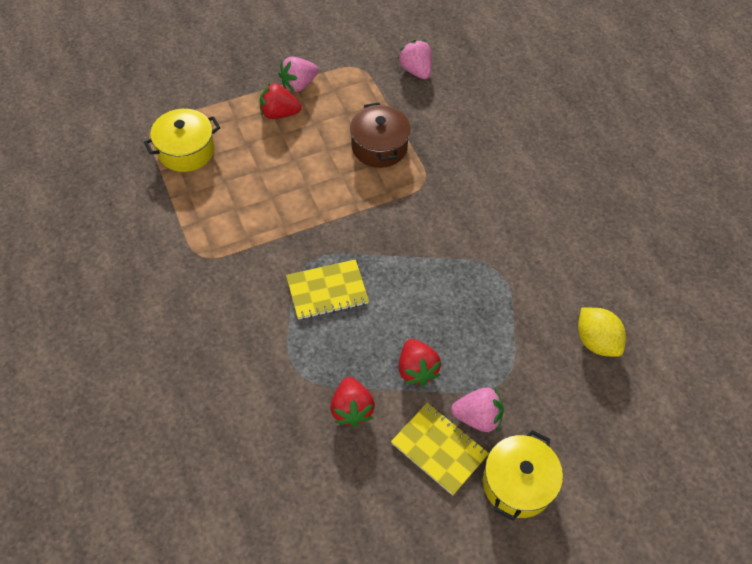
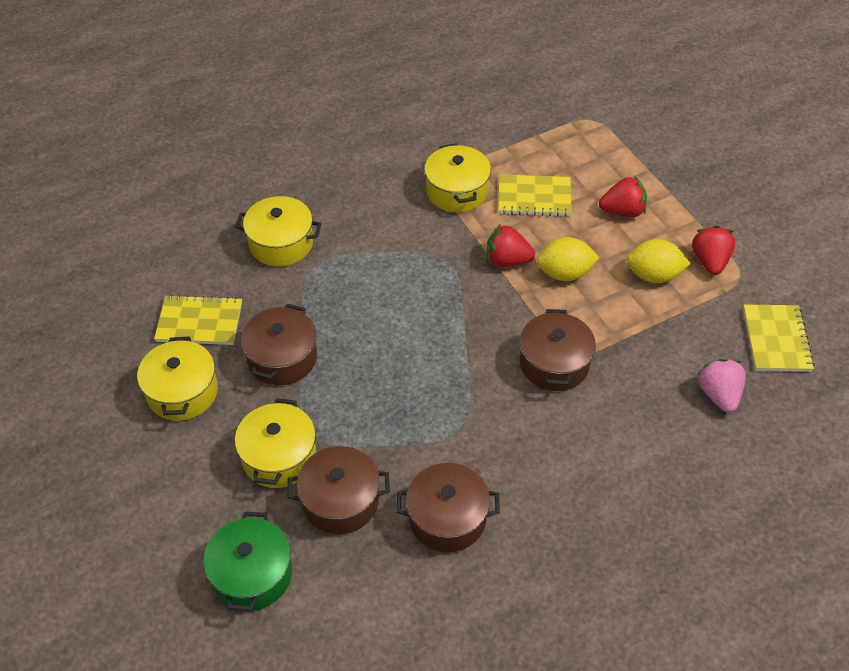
brown pot: [350,103,411,168] = 1 -> [241,304,317,385] [288,446,390,534] [396,463,500,552] [520,309,596,391] = 4
green pot: none = 0 -> [203,512,292,611] = 1
pink strawberry: [279,57,318,92] [398,40,432,79] [451,387,504,432] = 3 -> [697,359,746,413] = 1
yellow lemon: [578,307,626,357] = 1 -> [536,237,600,281] [626,239,691,283] = 2
yellow notebook: [286,259,369,320] [391,403,489,496] = 2 -> [154,295,242,345] [498,174,572,217] [743,304,814,372] = 3
yellow pot: [144,109,220,172] [483,430,563,521] = 2 -> [137,336,218,421] [235,196,322,267] [235,398,316,488] [424,143,491,213] = 4

